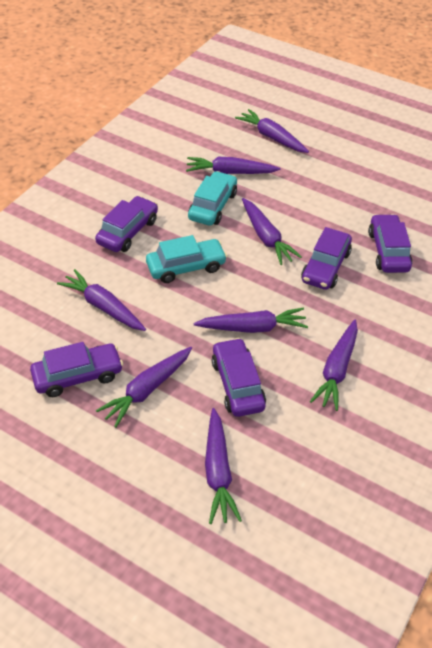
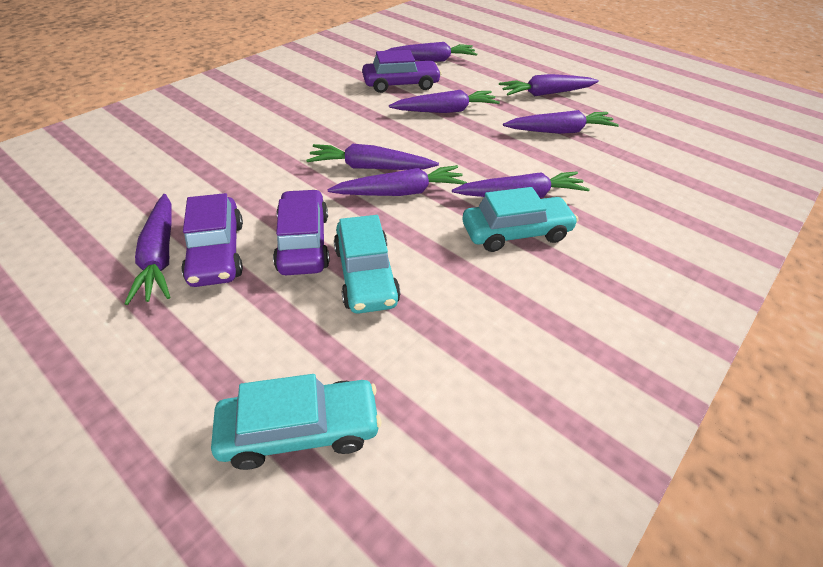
purple car: [30,342,123,397] [95,196,158,252] [212,338,266,417] [301,227,352,290] [368,214,412,273] = 5 -> [181,193,243,287] [273,189,330,275] [362,50,442,93] = 3
turquoise car: [146,235,227,283] [188,171,237,226] = 2 -> [211,374,381,470] [334,215,401,314] [463,187,578,252] = 3

